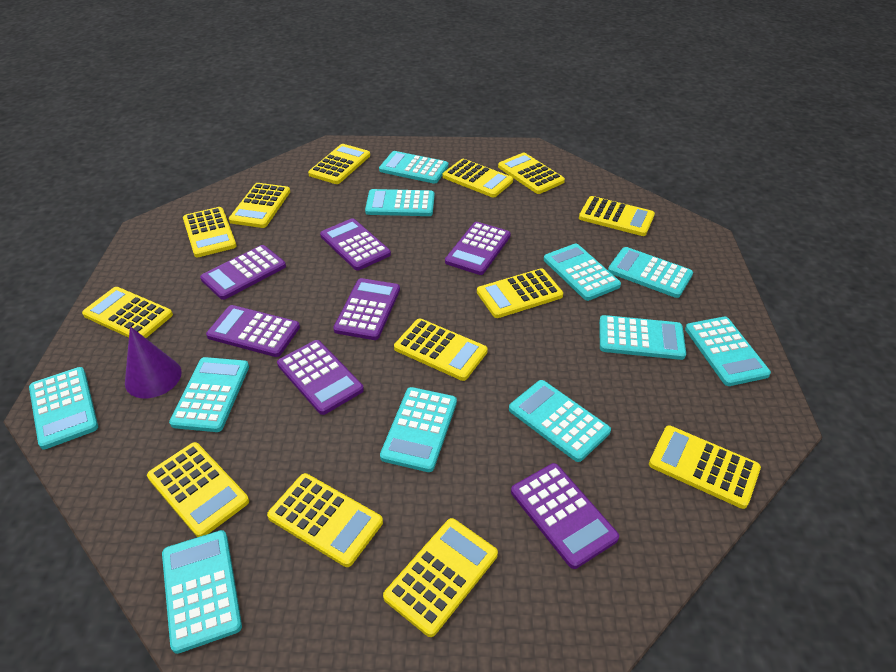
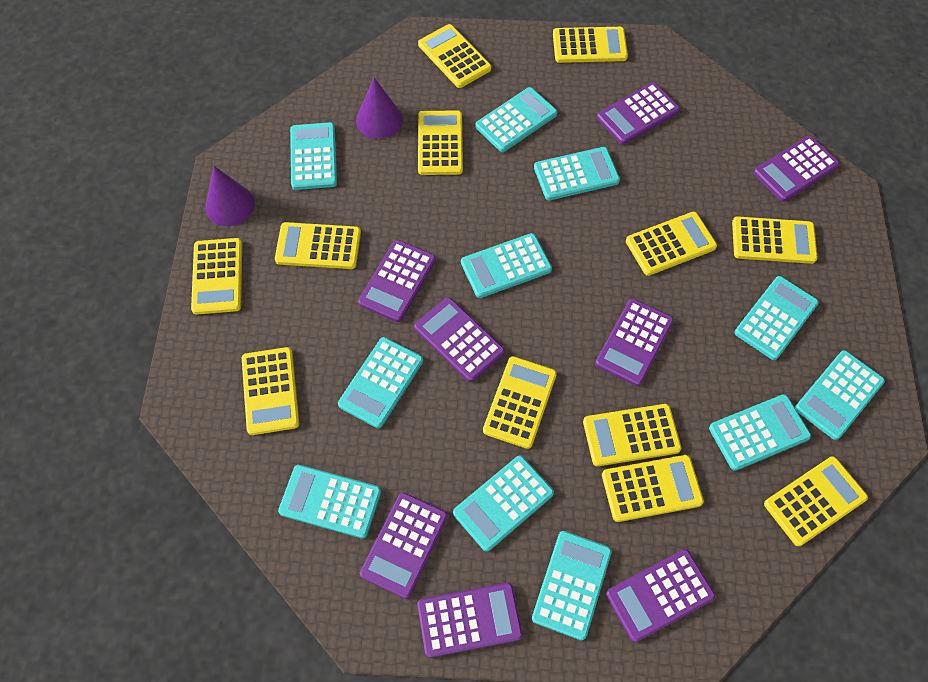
purple calculator: [200,245,286,300] [206,305,300,357] [277,340,364,415] [320,218,391,270] [333,278,400,340] [445,222,511,275] [511,463,619,569] = 7 -> [358,240,436,322] [360,492,448,599] [414,297,505,382] [417,583,523,658] [595,299,674,386] [597,82,680,144] [606,549,715,642] [753,136,839,202] = 8
purple cone: [125,326,182,398] = 1 -> [205,166,255,226] [356,78,403,139] = 2
yellow calculator: [82,287,173,338] [147,442,249,537] [183,207,237,257] [229,183,290,228] [267,473,383,567] [308,144,370,184] [383,518,498,637] [394,319,488,381] [443,159,513,198] [477,268,563,318] [498,153,565,194] [579,196,655,236] [649,426,761,509] = 13 -> [191,238,242,314] [242,347,299,435] [275,222,361,269] [418,24,491,88] [418,110,463,175] [483,356,557,449] [553,27,628,63] [583,404,681,466] [602,455,704,522] [626,212,717,276] [732,216,818,264] [764,456,868,546] = 12

